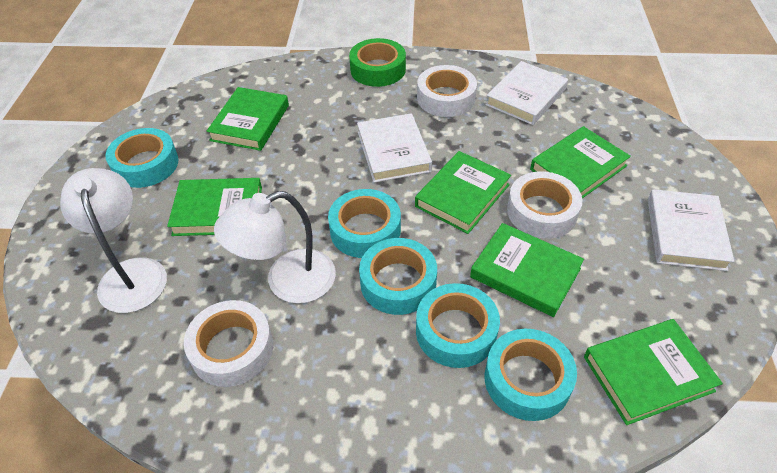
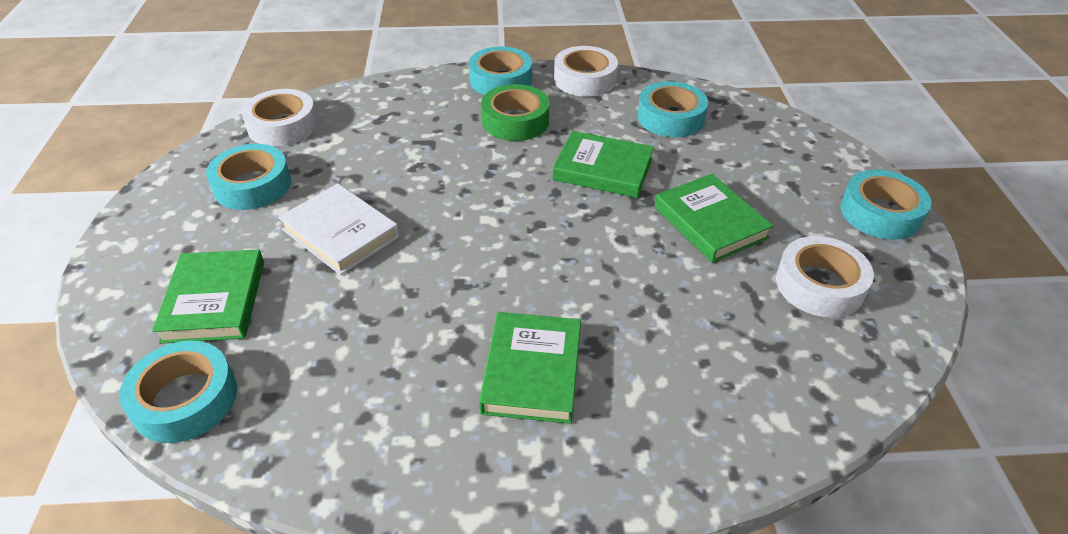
green book: [167,178,262,236] [207,87,289,151] [415,151,511,234] [470,223,584,317] [530,126,631,198] [584,319,723,425] = 6 -> [152,249,264,344] [479,312,581,424] [552,131,654,198] [655,174,773,263] = 4
white book: [357,113,432,183] [485,61,568,125] [648,189,734,271] = 3 -> [278,183,399,275] = 1
white lamp: [60,168,167,313] [214,191,336,304] = 2 -> none = 0

